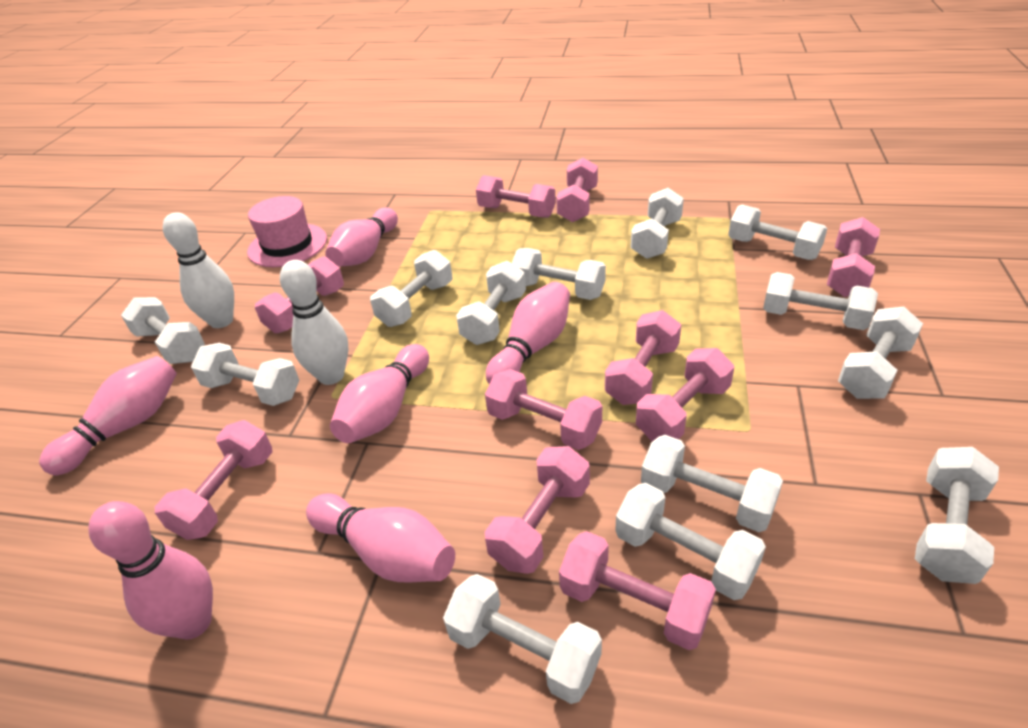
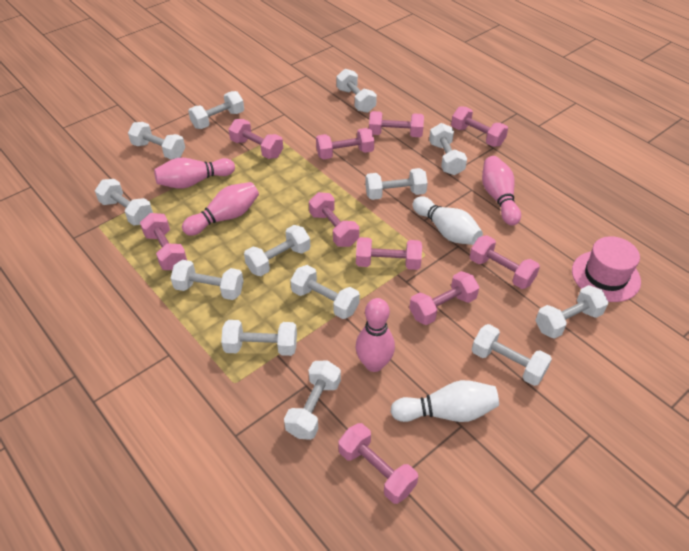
pink bowling pin: [39,356,177,475] [88,501,213,640] [306,493,455,582] [325,207,398,267] [330,344,429,443] [486,282,570,384] = 6 -> [154,158,235,189] [182,182,259,236] [356,298,395,372] [482,156,521,225] = 4

